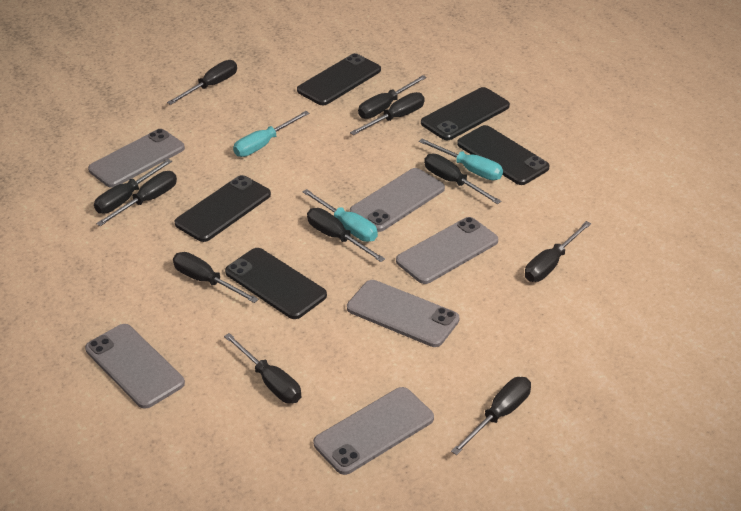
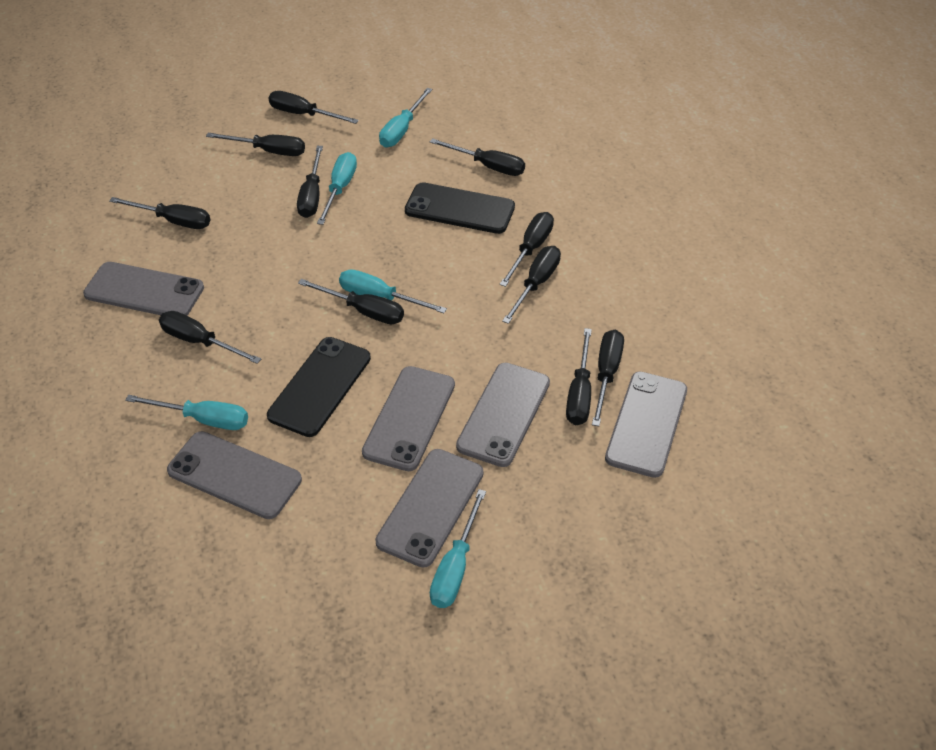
black phone: [174,175,271,242] [225,248,327,319] [297,53,381,105] [421,87,510,140] [457,125,550,185] = 5 -> [267,337,371,437] [405,182,515,234] = 2
turquoise screwdriver: [233,111,309,157] [302,189,378,242] [419,139,503,180] = 3 -> [125,395,248,430] [317,152,357,225] [339,270,447,313] [379,88,432,147] [430,489,486,608] = 5

